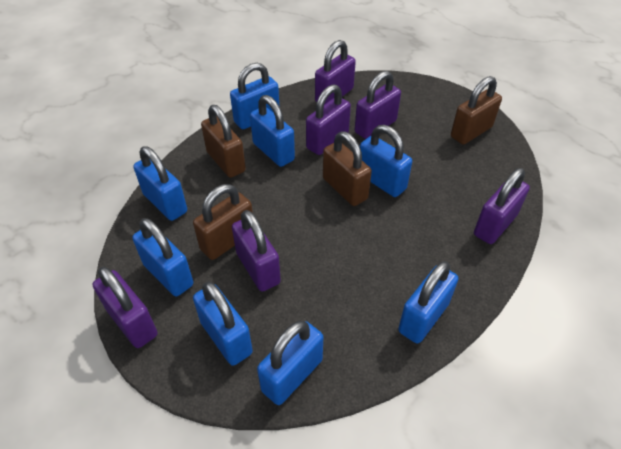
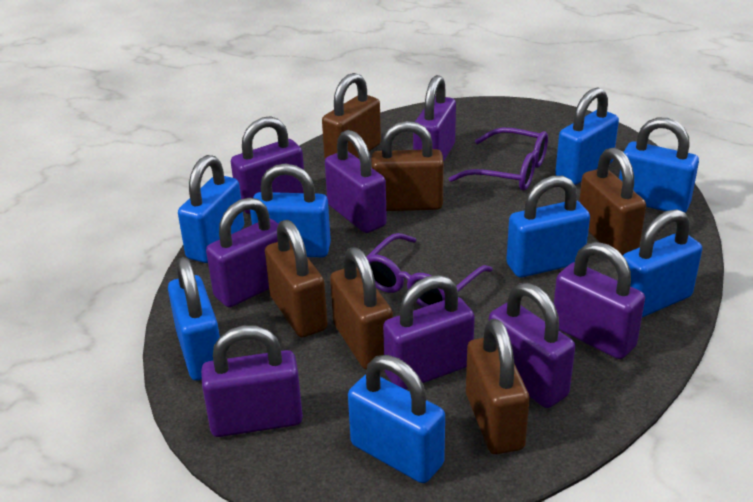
brown padlock: [193,184,253,260] [201,105,246,178] [323,131,372,206] [451,76,502,145] = 4 -> [265,220,328,337] [322,73,381,159] [330,247,393,370] [372,121,444,211] [466,319,530,454] [579,147,646,256] = 6
purple glasses: none = 0 -> [366,233,493,307] [448,127,548,191] = 2
purple padlock: [93,267,158,348] [232,210,281,292] [306,84,351,155] [315,40,356,105] [355,71,401,139] [474,168,530,244] = 6 -> [201,325,303,437] [206,197,278,307] [231,116,304,214] [325,130,387,233] [383,275,475,390] [413,75,456,162] [489,283,575,408] [554,242,645,359] = 8

